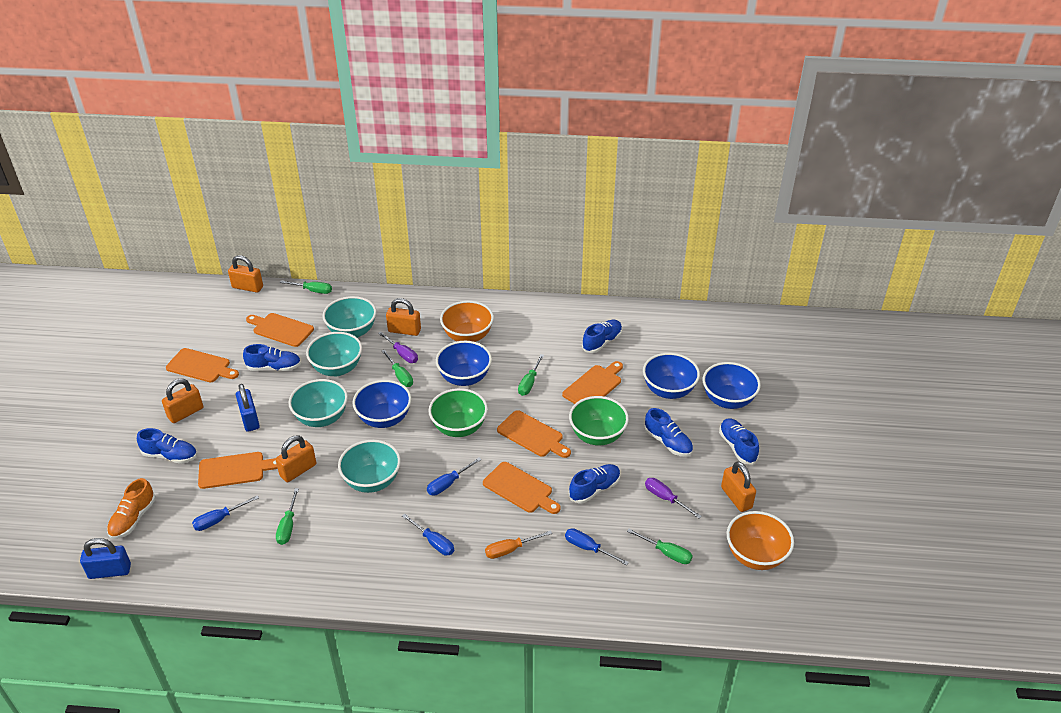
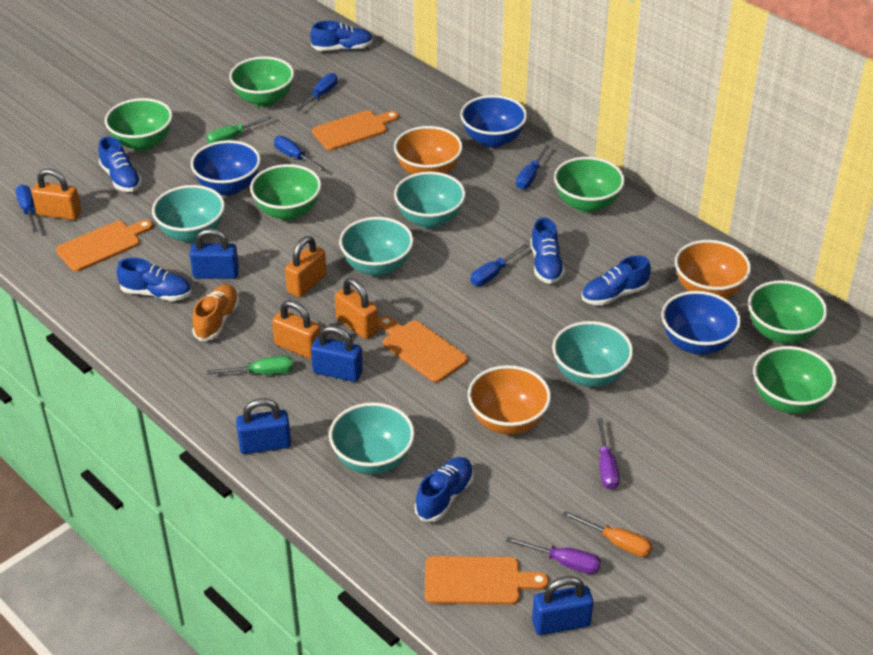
blue bowl: [353,380,411,428] [436,341,492,386] [643,353,700,399] [703,362,761,409] = 4 -> [191,140,261,196] [460,95,527,148] [661,291,741,355] = 3
blue padlock: [80,538,131,579] [236,384,260,432] = 2 -> [189,228,239,279] [236,398,291,454] [311,326,363,382] [532,576,594,635] = 4
blue screwdriver: [192,495,259,531] [402,514,454,556] [427,458,482,496] [565,528,629,565] = 4 -> [15,185,38,233] [274,136,326,172] [296,73,338,111] [470,244,529,286] [516,145,550,189] = 5
green bowl: [428,388,488,437] [569,396,629,446] = 2 -> [105,98,173,151] [229,56,294,107] [250,164,322,221] [554,157,625,213] [748,280,828,344] [753,346,837,414] = 6
green screwdriver: [276,488,299,545] [280,280,332,294] [382,350,413,387] [518,354,544,396] [627,529,693,564] = 5 -> [206,116,272,144] [207,356,293,375] = 2
orange bowl: [440,301,494,342] [727,511,794,570] = 2 -> [394,126,463,174] [468,365,551,435] [675,240,751,298] = 3
orange cutting board: [166,348,239,382] [198,452,278,489] [246,313,314,347] [483,462,561,514] [497,410,571,458] [562,361,623,404] = 6 -> [56,220,153,272] [312,110,399,150] [378,316,468,382] [425,556,549,605] = 4
orange padlock: [162,379,203,423] [228,255,263,293] [276,435,316,482] [386,298,421,336] [721,461,756,512] = 5 -> [32,169,81,220] [272,300,320,359] [285,236,327,297] [335,278,379,339] = 4
turquoise bowl: [288,379,348,427] [306,332,362,376] [323,296,376,338] [338,440,401,493] = 4 -> [152,185,225,243] [329,402,415,475] [339,217,414,276] [394,172,466,229] [552,321,633,387] = 5

